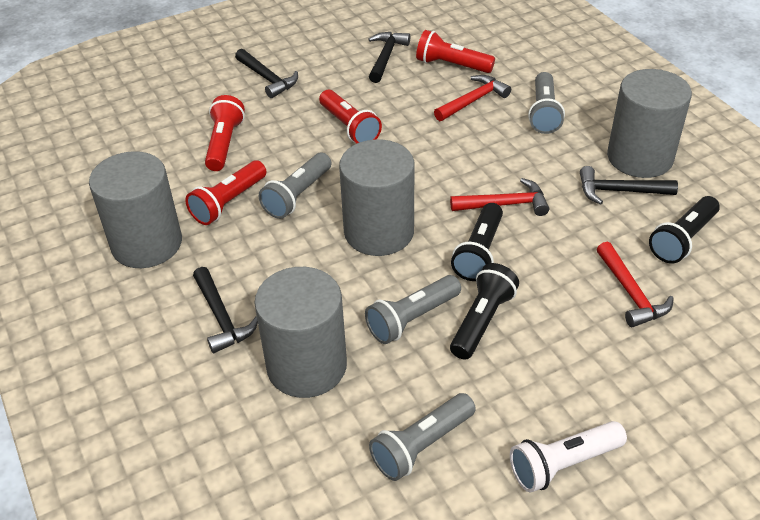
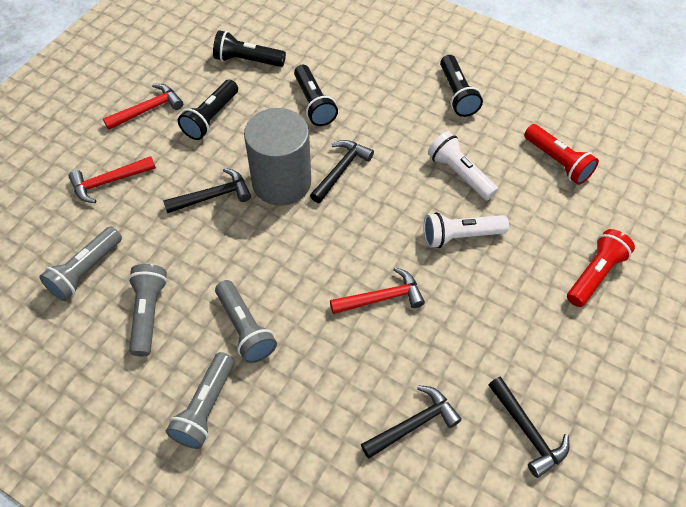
black flashlight: [450,263,519,360] [451,203,503,281] [649,196,720,263] = 3 -> [178,80,238,140] [213,30,286,67] [294,65,338,126] [440,55,483,117] = 4
grey cylinder: [89,151,182,268] [254,267,347,398] [339,139,415,256] [607,69,692,178] = 4 -> [244,108,311,206] = 1
red flashlight: [185,160,267,225] [205,95,245,171] [319,90,382,143] [416,30,495,73] = 4 -> [524,124,599,185] [567,229,635,307] = 2
white flashlight: [510,421,627,493] = 1 -> [423,212,509,248] [428,131,498,200] = 2

